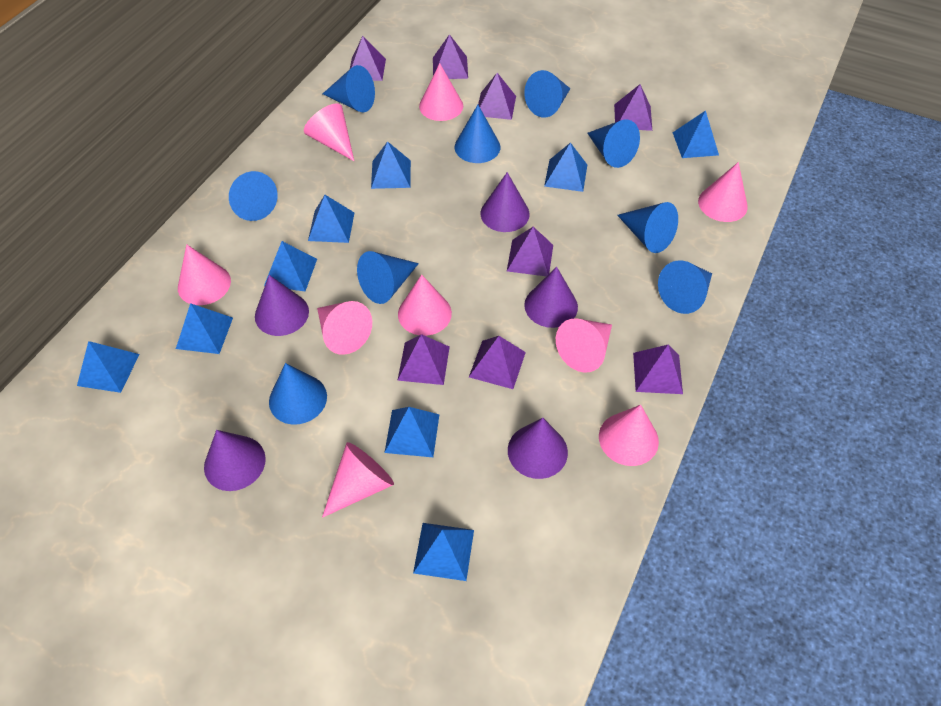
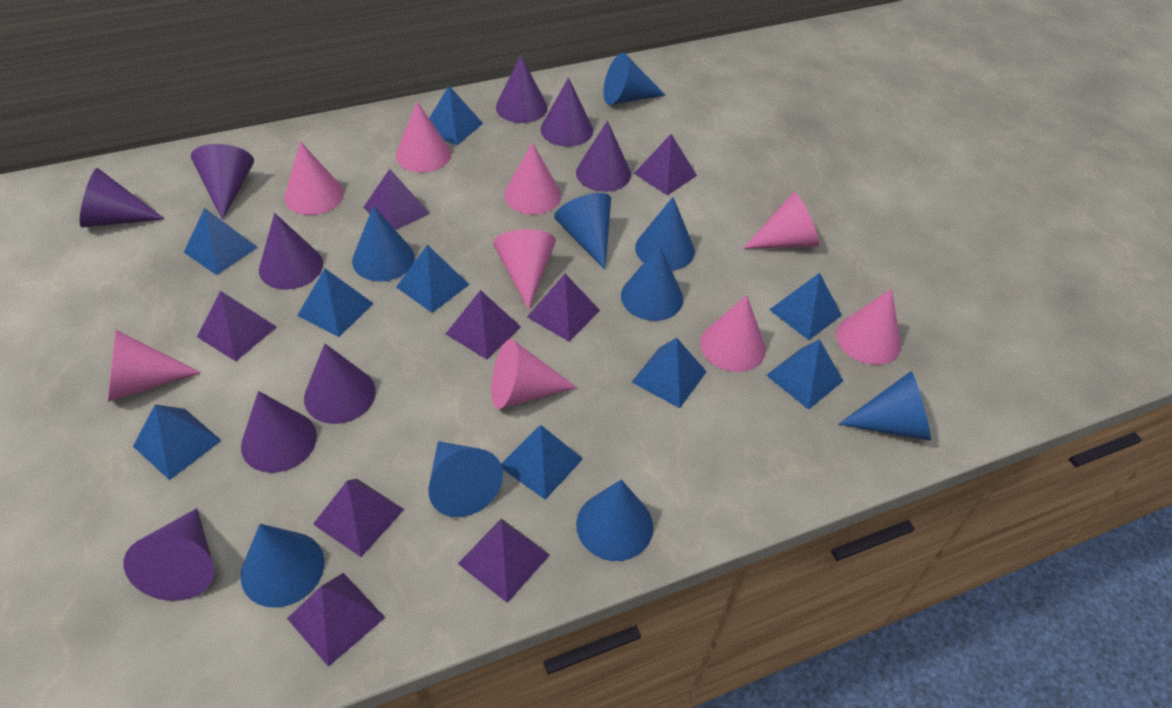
purple cone: [204,430,266,491] [255,275,309,336] [481,172,530,232] [508,418,568,479] [524,267,578,328] = 5 -> [80,168,165,227] [123,508,214,601] [191,144,254,220] [241,391,317,473] [259,213,323,289] [304,344,376,424] [496,55,547,123] [541,77,593,147] [576,121,631,192] = 9

